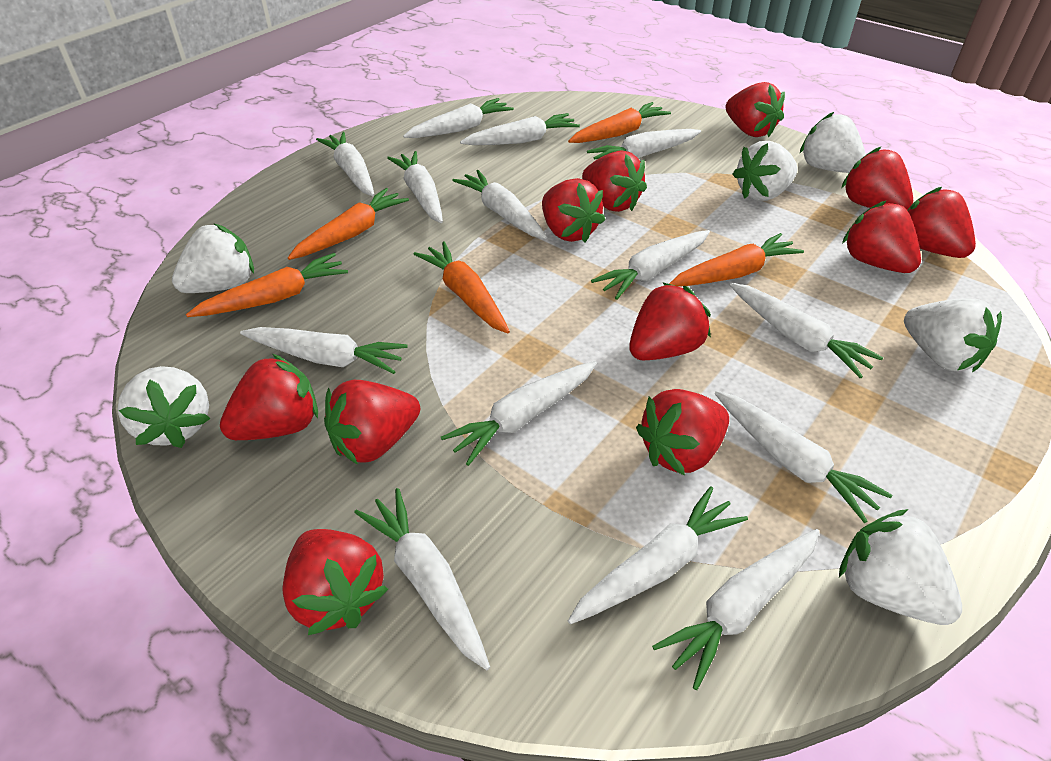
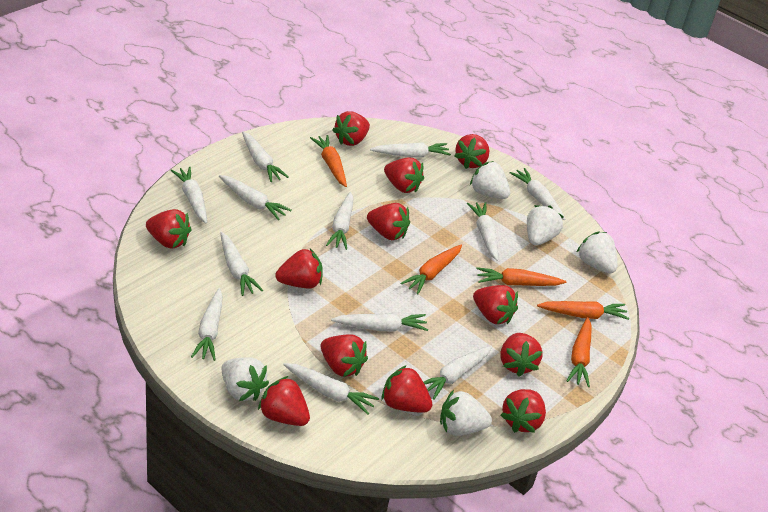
red strawberry: [220,354,318,440] [282,529,388,635] [324,380,420,465] [542,178,605,242] [582,150,647,212] [629,282,711,360] [636,389,729,476] [726,82,785,138] [841,147,913,210] [842,201,921,273] [907,187,976,258] = 11 -> [146,209,192,249] [258,376,310,426] [275,249,323,288] [321,334,368,377] [333,111,370,146] [367,203,410,240] [381,365,433,413] [384,158,424,193] [454,134,489,169] [473,285,518,324] [500,333,543,377] [500,389,546,433] = 12
white carrot: [240,327,407,374] [316,132,374,196] [354,488,490,670] [387,151,443,223] [403,98,514,138] [441,361,597,466] [452,170,547,239] [460,113,580,145] [568,486,748,624] [587,129,701,160] [591,230,710,300] [652,529,819,690] [715,391,892,523] [730,283,883,378] = 14 -> [170,166,207,223] [191,288,223,361] [219,175,292,220] [220,232,263,296] [242,131,289,182] [283,363,379,415] [326,192,354,250] [331,313,428,331] [370,142,451,157] [424,346,492,400] [467,202,498,261] [510,168,566,220] = 12
white strawberry: [118,366,210,448] [172,223,254,293] [733,141,798,201] [800,112,866,173] [839,509,962,625] [904,298,1002,372] = 6 -> [222,357,269,401] [440,390,492,436] [470,161,510,199] [527,205,564,246] [576,232,617,273] = 5

